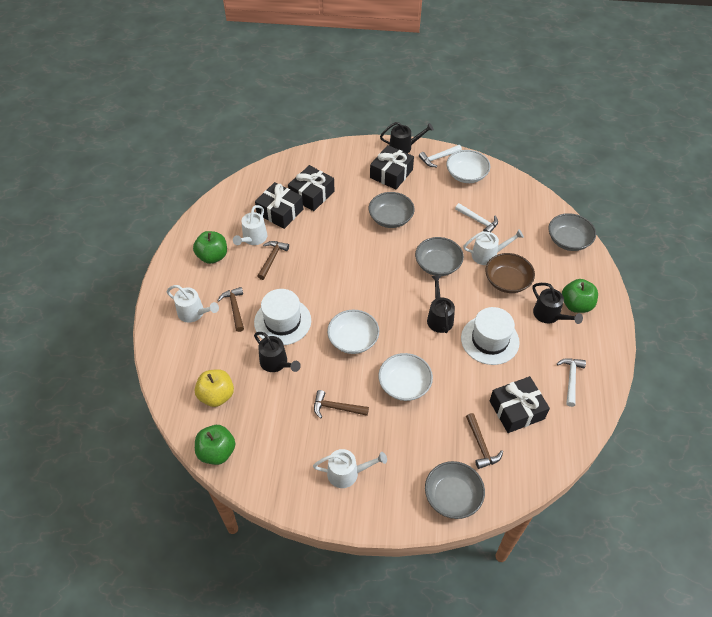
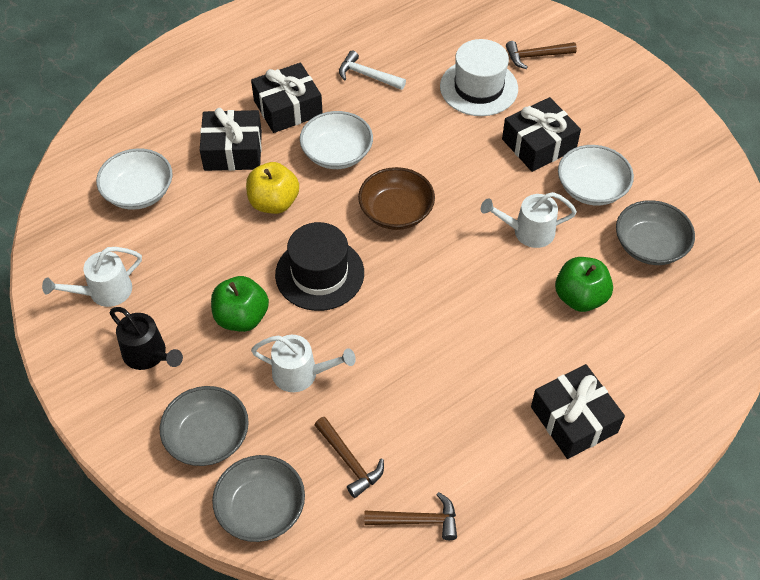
black hat: none = 0 -> [275,222,364,311] = 1
black watering can: [254,332,301,372] [380,122,434,153] [427,275,455,333] [532,283,583,324] = 4 -> [110,307,183,370] = 1
brown hammer: [218,287,244,332] [257,241,289,280] [314,390,369,418] [466,413,503,469] = 4 -> [315,417,384,498] [364,492,457,540] [506,41,577,69] = 3
green apple: [193,231,227,264] [195,425,235,465] [562,279,598,313] = 3 -> [211,276,269,332] [555,257,613,312] = 2
grey bowl: [369,192,415,228] [415,237,464,276] [425,461,485,519] [549,213,596,251] = 4 -> [160,386,249,466] [212,455,305,542] [616,200,695,265] = 3
white hammer: [419,145,462,167] [455,203,498,232] [557,358,586,407] = 3 -> [339,51,406,90] = 1
white hat: [254,289,311,345] [461,307,520,365] = 2 -> [440,39,518,116] = 1
white watering can: [167,285,219,323] [233,205,267,245] [313,449,387,488] [463,229,524,265] = 4 -> [42,247,142,307] [251,335,356,392] [481,192,577,248] = 3

